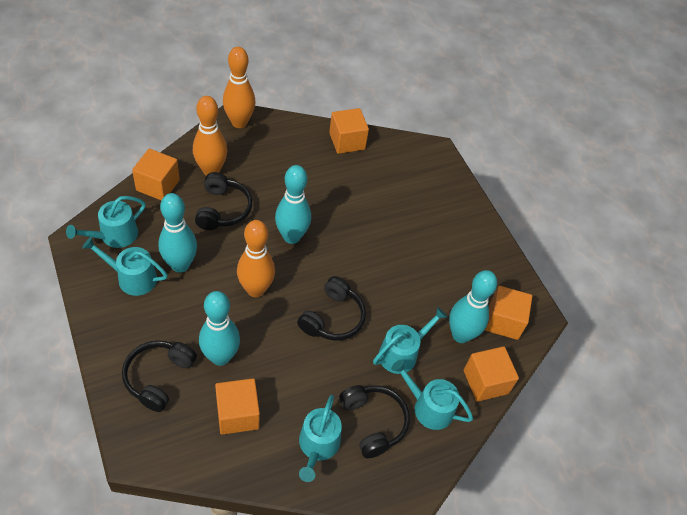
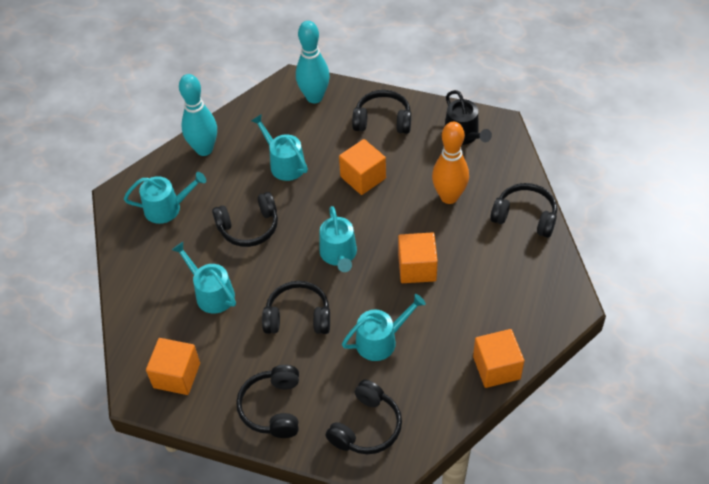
black headphones: [122,340,197,412] [195,172,252,230] [297,276,366,341] [339,385,410,458] = 4 -> [212,192,278,247] [236,365,299,438] [262,281,330,334] [325,380,402,454] [352,90,411,134] [490,183,557,238] = 6
black watering can: none = 0 -> [444,90,492,145] = 1
orange bowling pin: [193,96,227,176] [223,47,255,128] [237,220,275,297] = 3 -> [432,122,469,204] = 1
orange cube: [132,149,180,201] [215,378,260,435] [329,108,369,154] [464,346,519,402] [485,286,532,340] = 5 -> [146,338,200,395] [339,139,386,195] [398,232,438,283] [473,329,524,388] = 4
turquoise bowling pin: [158,193,197,273] [199,291,240,366] [275,165,311,244] [449,270,497,343] = 4 -> [179,74,217,156] [296,21,330,103] = 2

